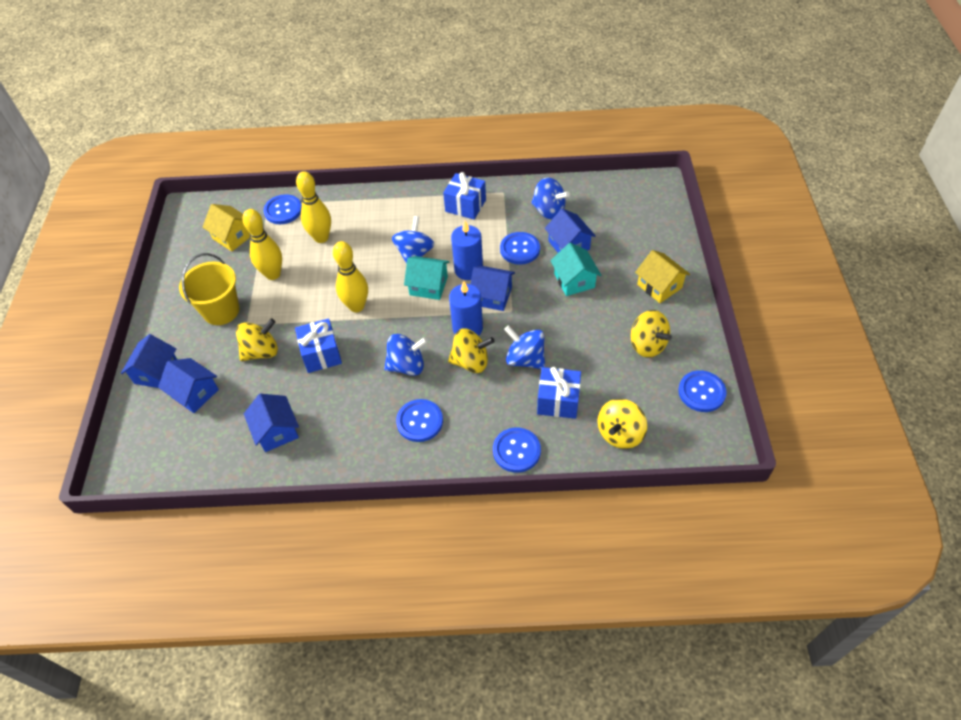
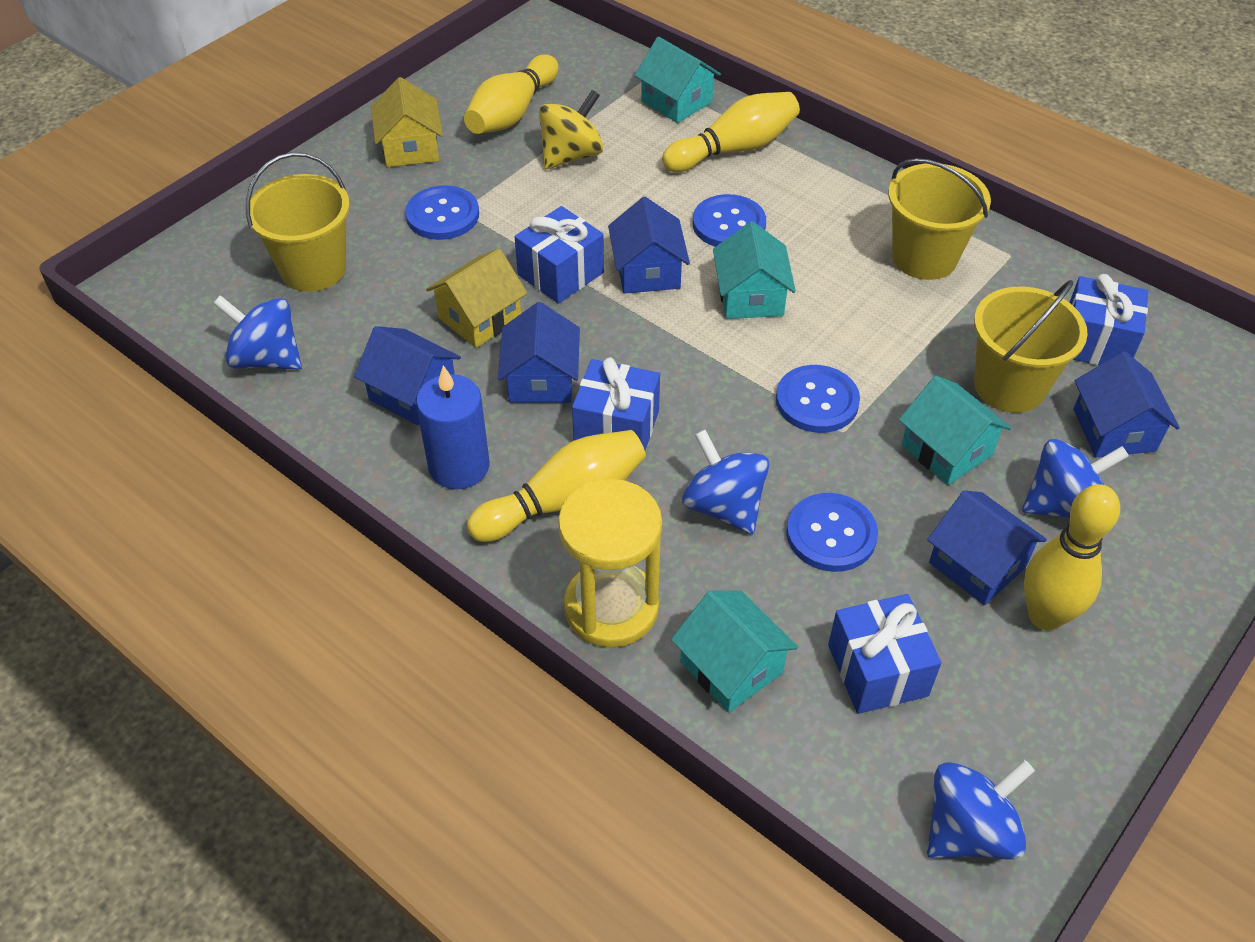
blue button: [263,194,302,224] [396,399,443,442] [493,428,541,473] [500,232,540,265] [678,370,727,412] = 5 -> [405,185,479,240] [693,194,766,247] [776,365,860,433] [786,493,878,572] = 4
blue candle: [449,281,483,336] [451,221,483,280] = 2 -> [416,365,490,489] = 1
blue gift: [295,319,342,373] [443,172,486,220] [537,367,581,419] = 3 -> [514,206,604,304] [572,357,660,450] [828,594,941,714] [1069,274,1149,365] = 4
turquoise house: [404,256,449,300] [550,243,601,296] = 2 -> [635,37,721,123] [671,590,798,713] [713,221,796,319] [899,376,1011,485] = 4
yellow bowling pin: [242,209,282,280] [296,171,331,243] [333,241,368,312] = 3 -> [464,54,558,134] [467,430,646,542] [662,92,800,172] [1024,484,1120,631] = 4
yellow bucket: [179,253,239,325] = 1 -> [246,152,350,292] [888,158,991,280] [974,280,1088,413] = 3
yellow hourglass: none = 0 -> [558,479,662,648] = 1
yellow spinning top: [236,318,278,361] [448,328,495,373] [597,399,647,449] [631,310,672,358] = 4 -> [539,90,603,169] = 1

